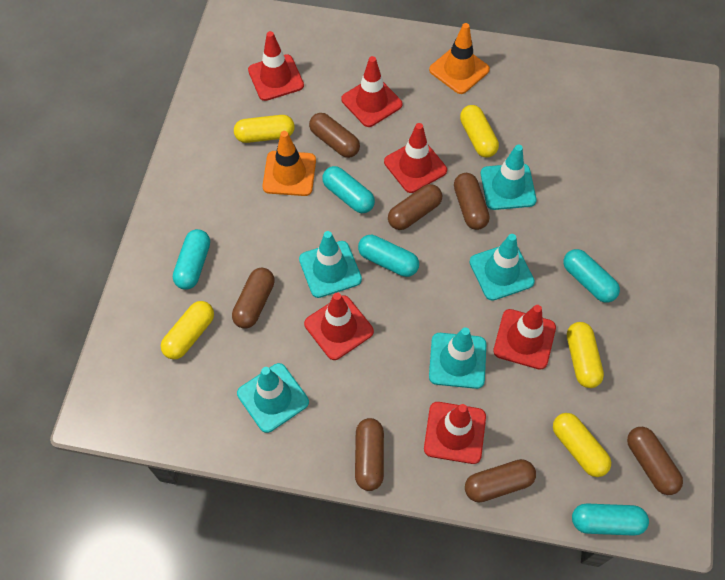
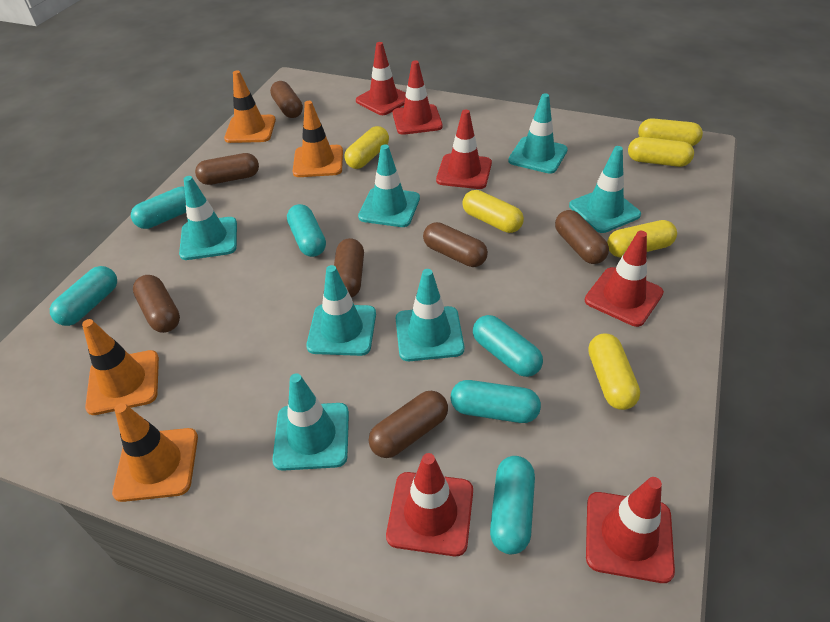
orange traffic cone: [262,131,316,196] [429,23,490,94] = 2 -> [82,319,159,415] [112,403,198,502] [224,70,276,143] [293,101,343,177] = 4
turquoise capsule: [173,229,210,290] [322,166,375,213] [358,235,419,277] [563,249,620,303] [572,503,649,536] = 5 -> [50,266,117,326] [131,186,186,229] [287,204,326,257] [451,380,541,423] [473,315,543,377] [490,456,535,554] = 6
turquoise traffic cone: [237,363,309,433] [299,231,362,298] [429,327,486,389] [470,234,535,301] [481,145,537,210] = 5 -> [179,176,237,260] [272,373,349,471] [306,265,376,356] [358,144,420,227] [396,269,464,361] [508,93,568,174] [569,146,641,233] = 7
yellow capsule: [161,301,214,360] [234,115,295,143] [460,105,499,158] [553,413,611,477] [567,322,604,388] = 5 -> [344,126,389,169] [462,190,524,233] [588,333,640,410] [607,220,677,257] [628,137,694,167] [638,118,703,146] = 6

